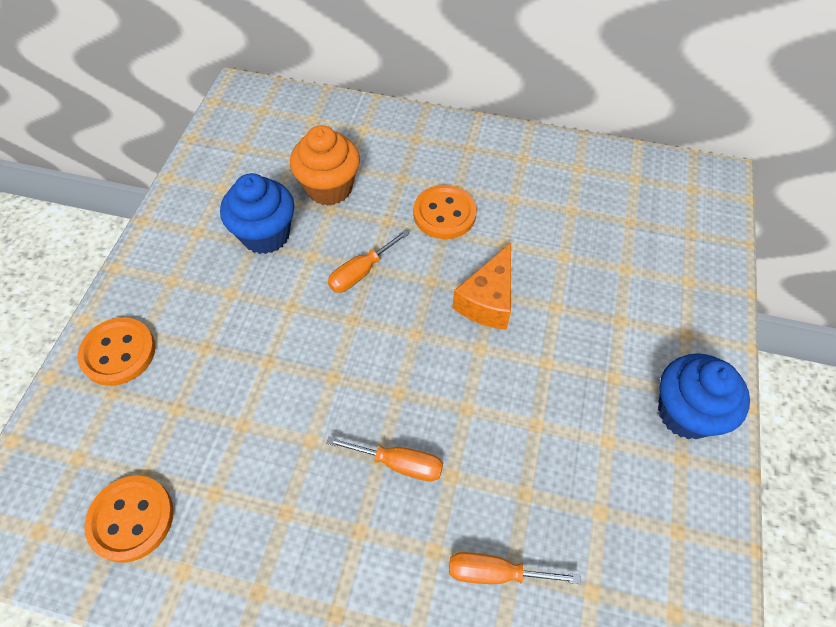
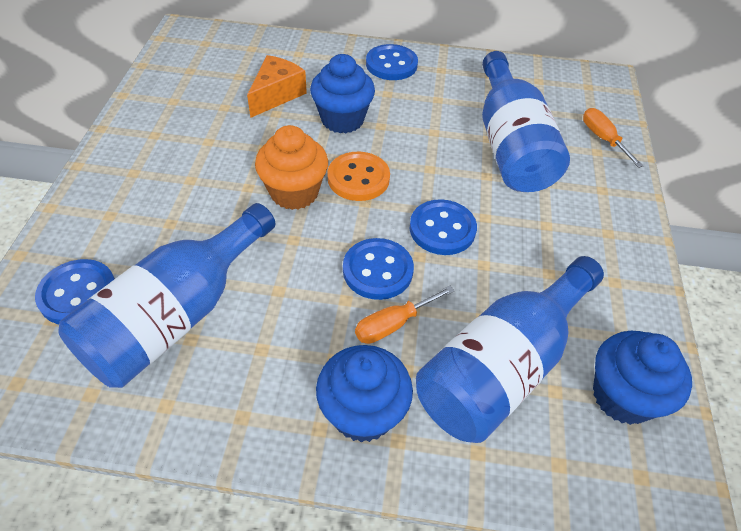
blue bottle: none = 0 -> [58,203,275,388] [416,256,604,443] [482,51,570,192] = 3
blue button: none = 0 -> [35,259,115,324] [343,238,414,300] [366,44,418,80] [410,199,477,255] = 4
blue cupcake: [220,173,295,254] [658,353,750,439] = 2 -> [310,54,375,133] [316,345,413,443] [593,331,692,425] = 3
orange button: [78,317,155,386] [84,475,174,563] [413,185,477,239] = 3 -> [327,152,390,201] = 1
orange screwdriver: [326,436,443,482] [328,230,410,293] [449,552,580,584] = 3 -> [355,286,455,344] [583,108,644,168] = 2

